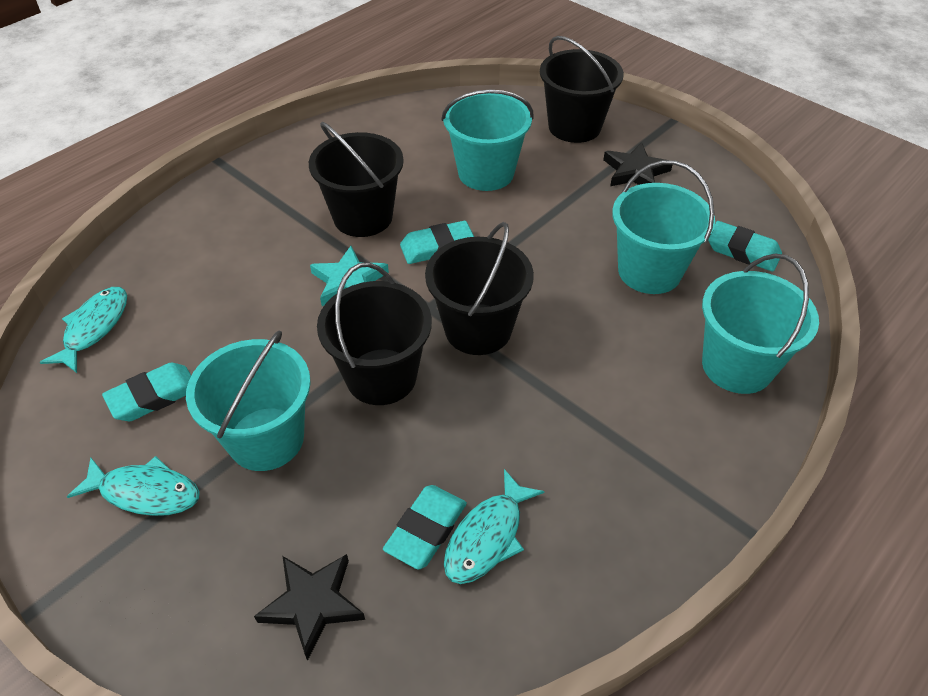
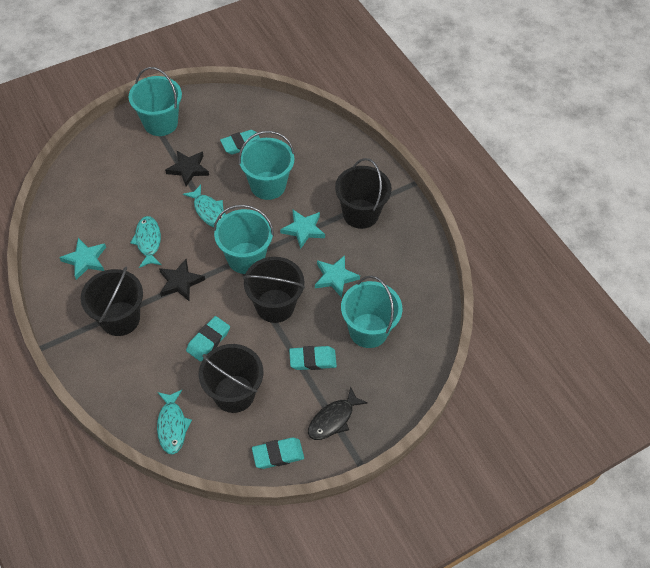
black fish: none = 0 -> [308,386,368,440] = 1
turquoise star: [310,246,389,306] = 1 -> [59,238,106,280] [280,210,325,249] [315,255,360,298] = 3

